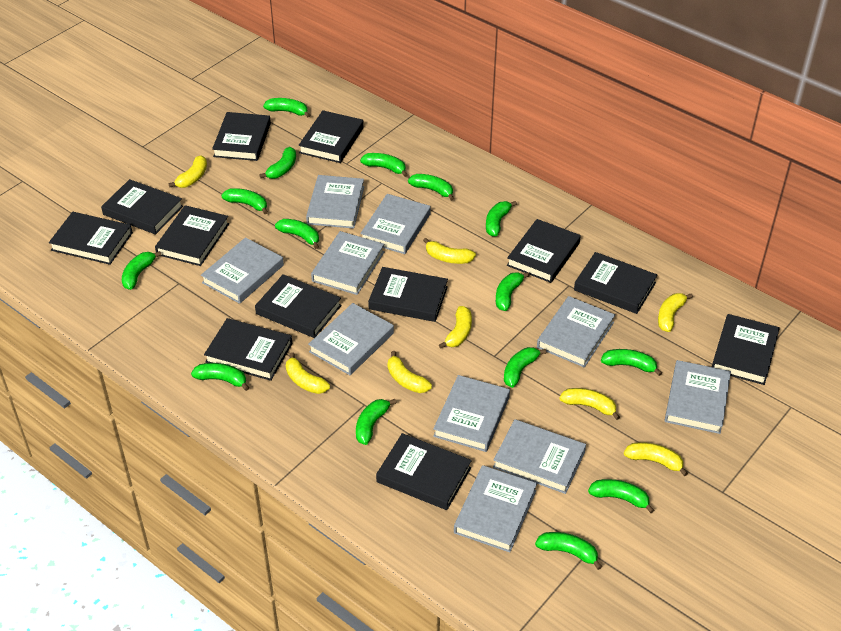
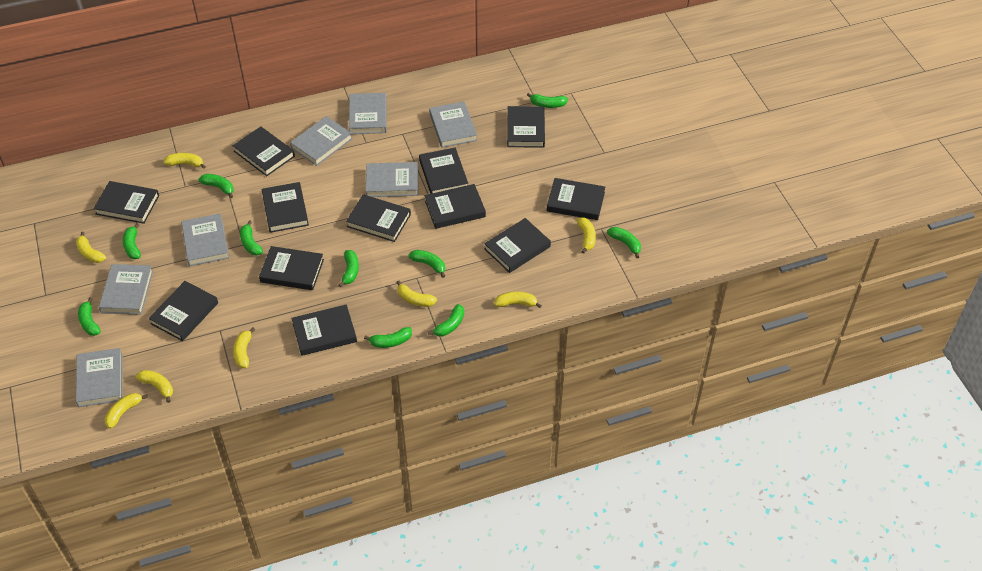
green banana: [122,251,161,290] [191,363,249,391] [221,188,268,214] [259,147,296,179] [263,98,310,117] [275,219,319,249] [356,399,397,445] [360,153,408,177] [408,174,454,201] [486,201,517,237] [496,272,530,311] [504,347,546,388] [535,532,602,570] [588,479,654,513] [601,349,662,376] = 15 -> [78,297,101,336] [123,223,141,259] [198,174,234,198] [240,220,263,255] [338,250,359,287] [364,327,412,348] [408,250,445,278] [428,304,464,337] [527,93,568,108] [607,227,641,258] = 10
grey book: [201,237,284,304] [306,175,364,229] [308,303,394,375] [311,231,385,295] [360,194,431,254] [433,375,510,452] [454,465,537,552] [493,419,586,494] [537,296,615,368] [665,360,731,434] = 10 -> [76,348,123,407] [99,264,153,315] [181,213,229,266] [290,116,353,166] [349,93,387,134] [366,162,418,197] [429,101,477,148] = 7

